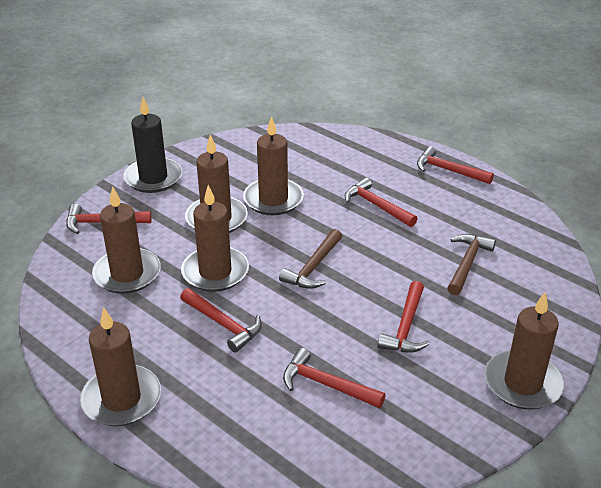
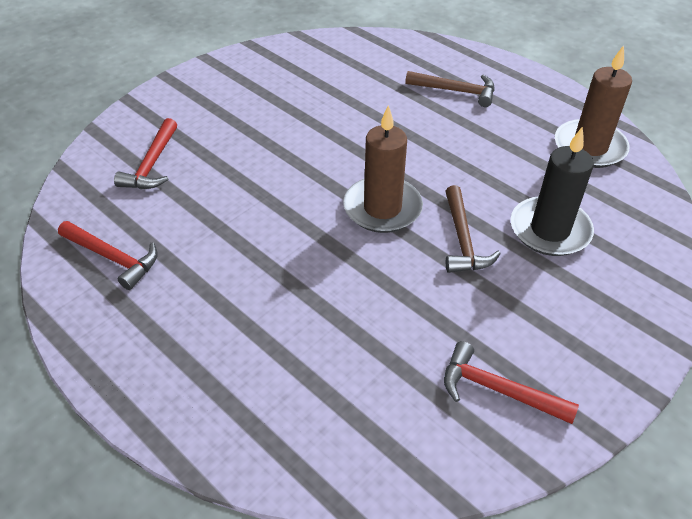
brown candle: [80,307,161,426] [92,186,161,294] [181,185,249,292] [185,135,248,233] [243,116,304,215] [485,292,565,410] = 6 -> [343,105,423,233] [555,45,632,168] = 2
red hammer: [66,204,152,234] [180,288,262,352] [283,348,386,408] [345,177,417,227] [378,281,429,353] [417,146,494,184] = 6 -> [58,221,158,290] [114,118,177,189] [444,341,579,424] = 3

